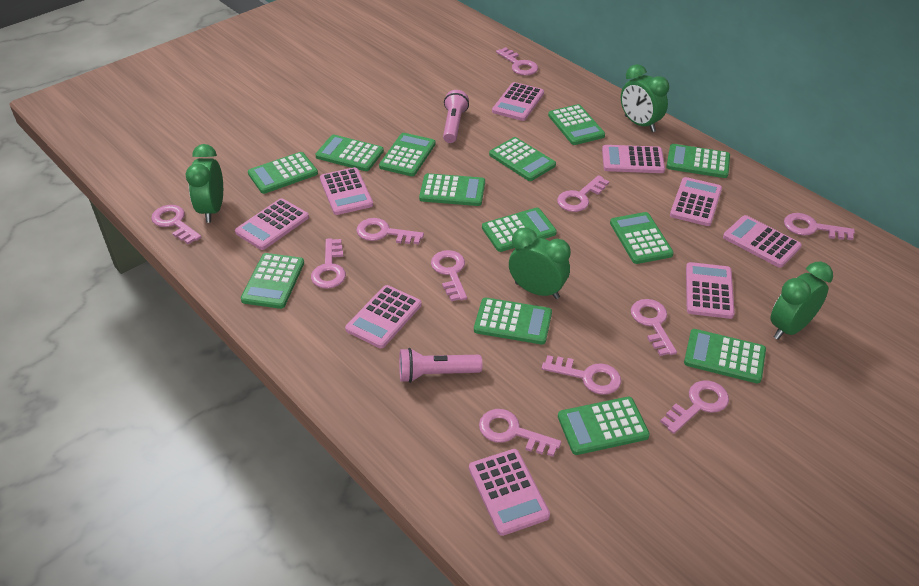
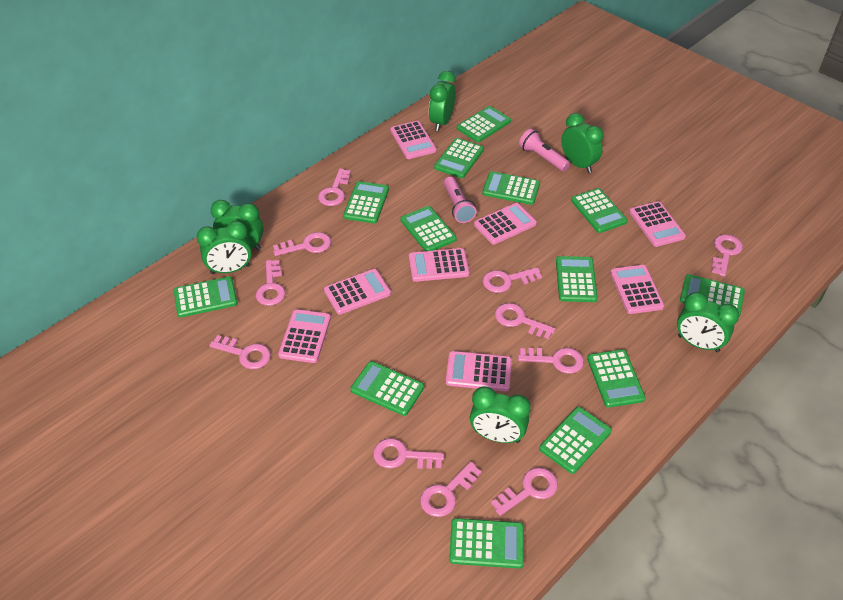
green clock: [186,144,223,223] [509,227,571,299] [621,64,669,132] [770,262,833,340] = 4 -> [196,221,252,274] [210,200,264,250] [429,71,456,131] [470,386,531,443] [561,113,604,173] [677,292,739,352] = 6
pink calculator: [235,198,309,250] [320,167,373,215] [345,285,422,348] [469,449,550,536] [492,82,544,121] [602,145,665,173] [670,177,722,226] [686,262,735,319] [723,215,802,268] = 9 -> [278,309,331,363] [324,269,391,315] [390,121,437,159] [409,248,469,282] [446,351,512,391] [474,203,537,245] [610,265,664,314] [629,201,686,247] = 8

